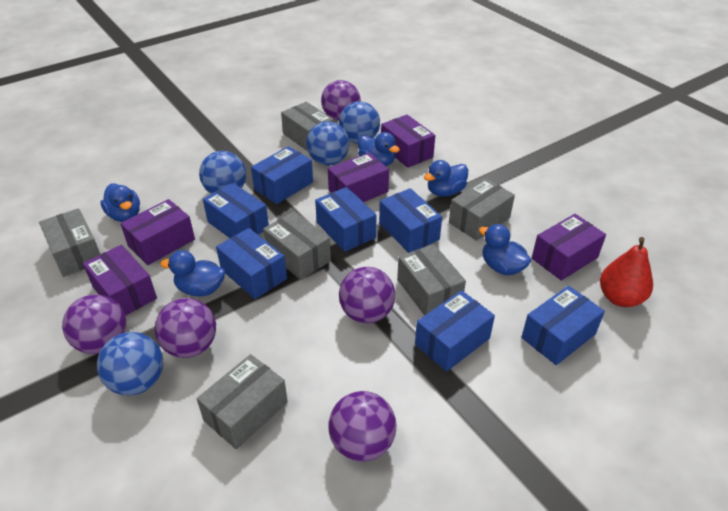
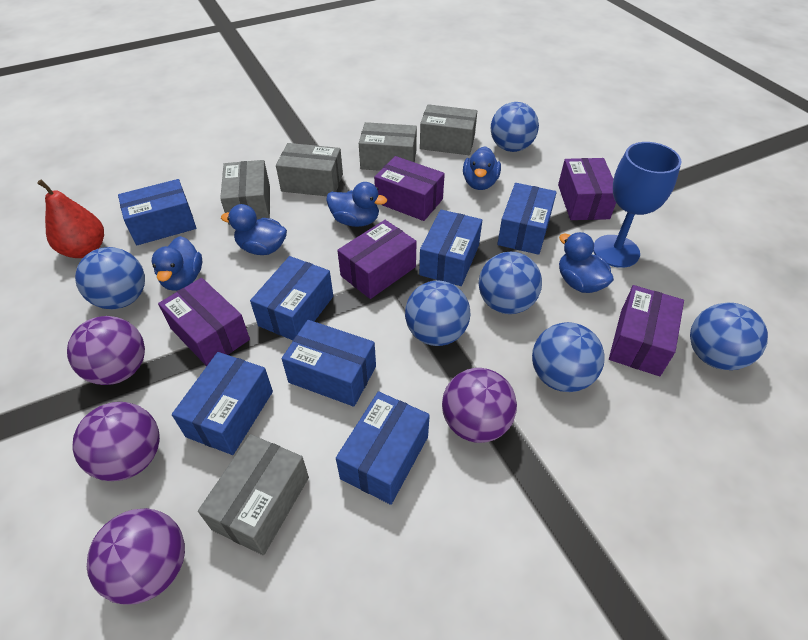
blue ball: [97,332,163,396] [199,151,246,194] [306,121,350,166] [339,101,380,144] = 4 -> [75,247,145,309] [405,281,470,346] [479,252,542,314] [491,102,539,152] [532,322,605,392] [690,303,768,370] = 6
blue goblet: none = 0 -> [593,142,682,268] = 1
grey box: [39,208,100,277] [197,354,288,449] [263,211,331,280] [281,102,334,151] [397,244,466,316] [449,178,515,241] = 6 -> [198,434,309,555] [220,160,270,225] [276,143,343,196] [359,122,417,171] [420,104,477,155] = 5
purple ball: [62,295,126,354] [155,298,216,358] [321,80,361,121] [328,391,396,461] [339,267,395,323] = 5 -> [67,316,145,385] [73,402,160,481] [87,508,185,605] [442,368,517,443] = 4

